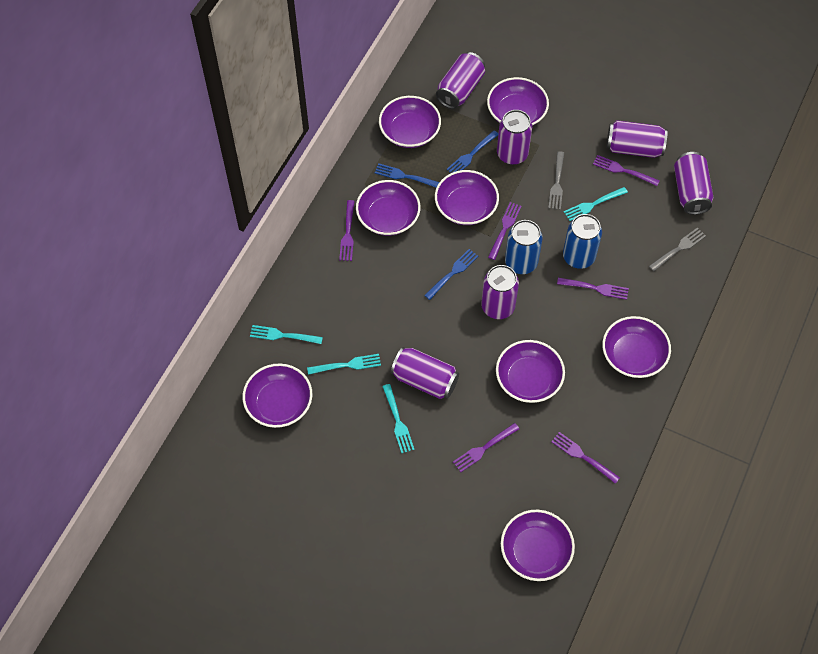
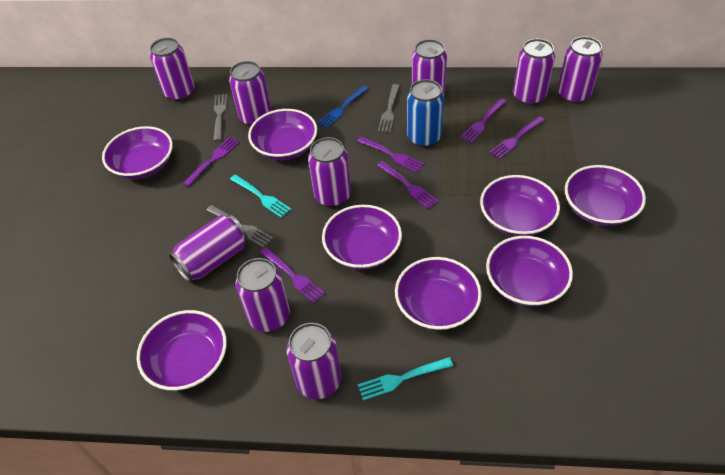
blue can: [505,220,543,274] [563,214,602,269] = 2 -> [407,79,444,148] = 1
blue fork: [375,163,440,188] [424,249,478,300] [446,130,498,173] = 3 -> [317,86,369,128] = 1
grey fork: [548,151,564,210] [649,227,706,271] = 2 -> [206,205,273,248] [213,94,227,141] [378,84,400,133] = 3
purple can: [391,347,459,399] [436,52,485,109] [481,265,519,319] [497,110,532,165] [606,120,668,158] [674,152,713,215] = 6 -> [150,38,195,102] [169,215,248,282] [229,61,271,126] [235,258,290,332] [286,323,341,399] [308,137,351,207] [412,39,447,94] [513,39,555,106] [558,36,603,104] = 9
turquoise fork: [250,325,323,344] [307,354,381,375] [382,384,414,453] [564,187,628,221] = 4 -> [230,174,291,218] [358,357,453,401] = 2

